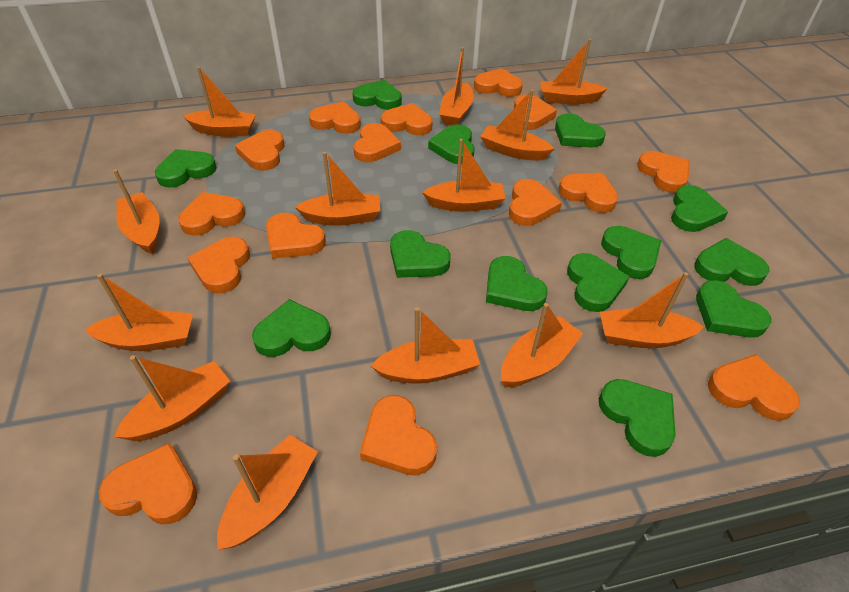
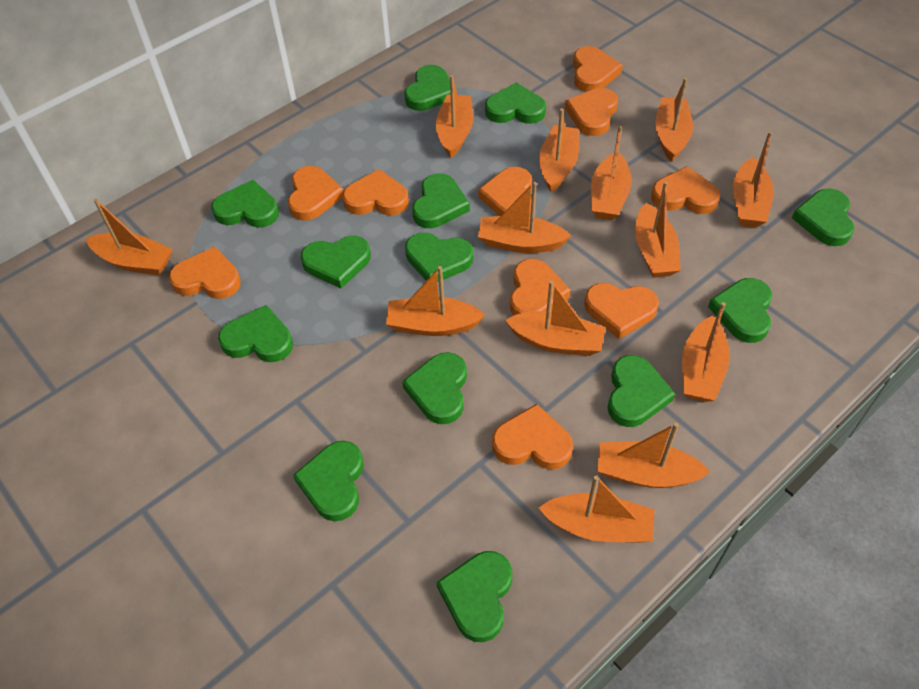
orange heart: [99,443,197,524] [178,192,245,236] [188,237,250,293] [235,130,285,171] [266,213,326,259] [309,101,361,134] [353,123,401,162] [360,395,437,476] [381,103,432,135] [474,68,523,97] [509,179,562,226] [514,94,557,130] [558,173,618,213] [637,151,690,193] [708,354,800,421] = 15 -> [169,246,241,299] [288,166,343,221] [342,169,409,216] [478,167,532,216] [492,404,573,470] [510,259,571,316] [565,88,618,136] [573,46,623,92] [584,283,659,339] [651,166,720,214] = 10

